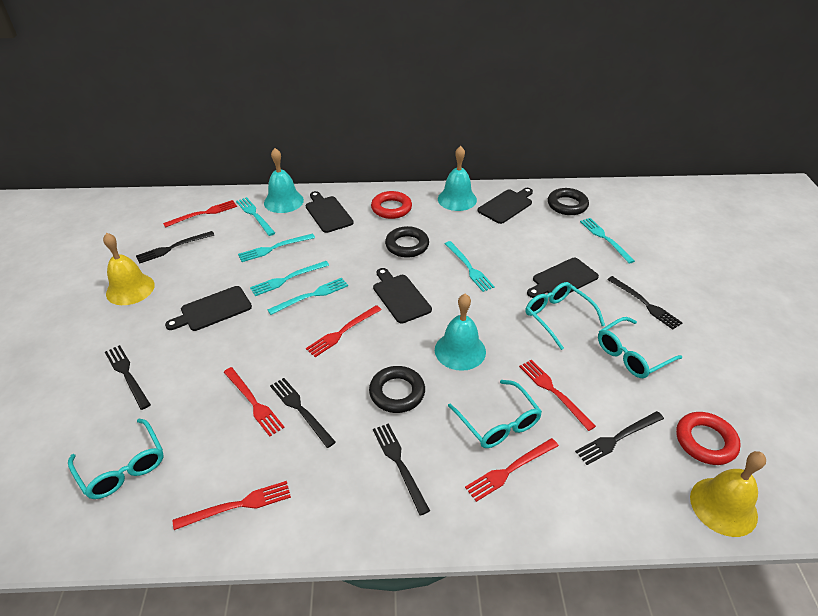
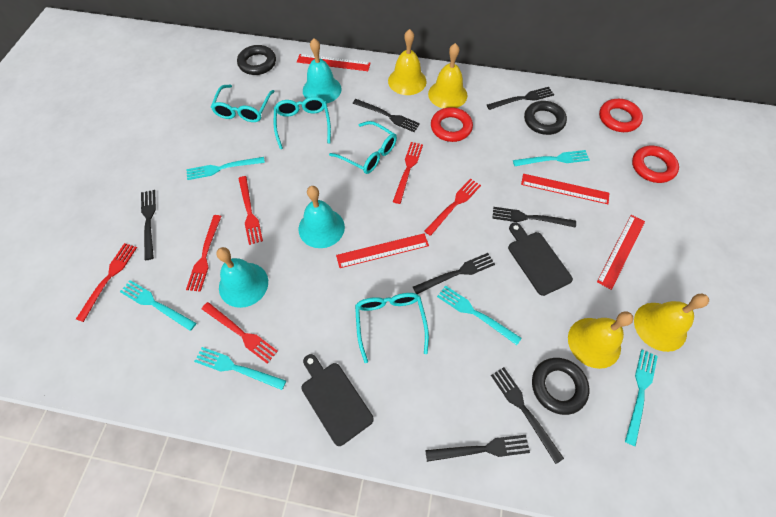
black cutting board: [165,286,252,331] [306,191,354,233] [373,268,432,323] [478,188,533,224] [527,258,599,298] = 5 -> [301,354,374,446] [508,223,573,296] = 2
black fork: [105,345,151,410] [136,231,214,263] [270,378,336,448] [373,423,430,516] [575,411,664,465] [607,276,682,330] = 6 -> [141,190,156,260] [353,99,420,132] [413,253,495,294] [425,435,530,462] [487,87,554,110] [491,367,564,464] [492,207,576,228] = 7
red ring: [371,191,412,219] [676,412,741,465] = 2 -> [431,107,473,142] [599,99,643,132] [632,146,679,183] = 3
red ruler: none = 0 -> [297,54,370,71] [336,233,429,268] [521,174,609,204] [597,215,645,290] = 4
yellow bell: [103,233,155,305] [690,451,766,537] = 2 -> [388,29,427,95] [428,43,467,108] [568,311,634,369] [634,294,709,352] = 4

